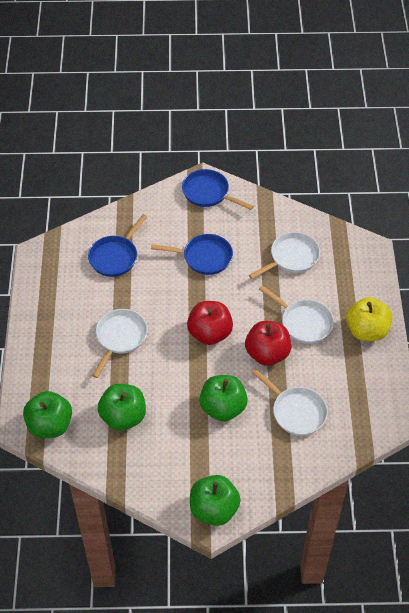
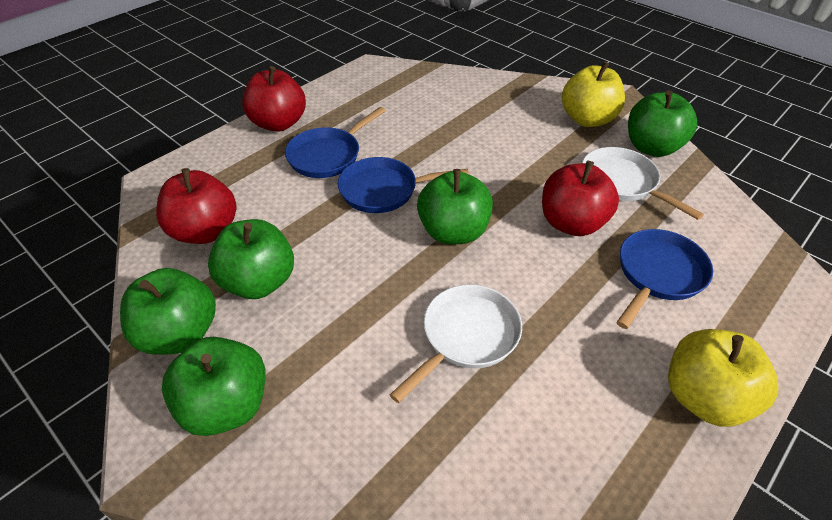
green apple: [23,391,72,438] [98,384,146,431] [190,475,241,526] [199,375,248,422] = 4 -> [120,268,216,355] [162,337,265,436] [208,219,294,299] [417,169,493,244] [628,90,697,157] = 5
red apple: [187,301,233,345] [245,321,291,366] = 2 -> [156,168,237,244] [242,66,306,132] [542,161,619,236] = 3
white pan: [92,309,148,378] [249,232,320,279] [251,368,328,436] [259,285,334,344] = 4 -> [390,284,522,403] [582,147,704,220] = 2
yellow apple: [346,297,392,341] = 1 -> [562,61,625,127] [668,329,778,427] = 2

